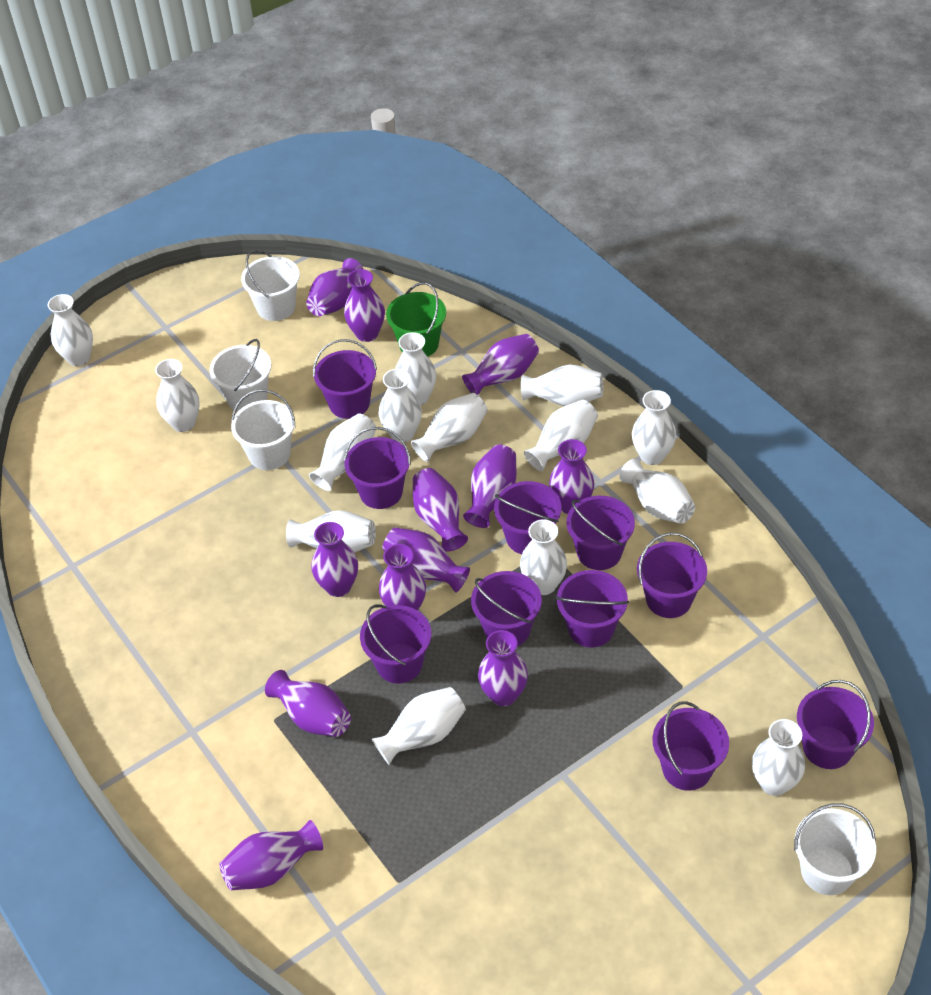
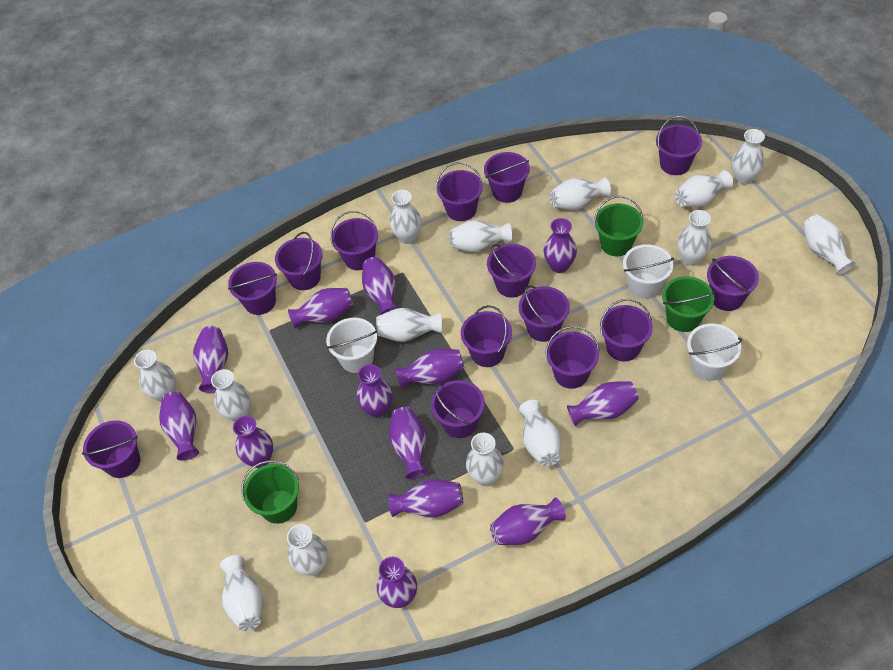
green bucket: [386,282,446,356] = 1 -> [241,460,299,524] [594,196,643,256] [662,276,715,332] = 3
purple bucket: [313,339,377,419] [344,427,411,509] [360,604,431,683] [471,571,542,646] [494,481,561,554] [555,570,629,647] [566,496,635,570] [637,533,707,618] [652,701,729,791] [797,680,874,769] = 10 -> [82,420,140,478] [228,262,277,315] [275,232,323,290] [330,211,378,270] [431,380,485,438] [436,162,483,221] [461,305,512,367] [484,152,530,203] [487,244,536,298] [519,286,570,342] [545,326,600,389] [600,299,653,361] [656,116,702,175] [707,256,759,311] = 14
purple vase: [219,820,323,890] [265,670,351,737] [306,258,363,316] [311,522,358,597] [344,269,385,342] [379,544,426,611] [382,527,470,593] [413,468,468,551] [462,334,539,395] [463,444,516,528] [478,630,528,706] [549,439,594,514] = 12 -> [159,392,199,461] [193,326,228,393] [233,416,273,468] [288,288,354,329] [357,364,393,418] [362,257,398,315] [377,557,417,608] [388,479,463,518] [389,407,428,479] [395,349,464,388] [490,498,566,545] [544,218,577,273] [567,381,639,427] = 13
white bucket: [210,339,271,412] [231,389,295,470] [241,250,300,321] [794,803,876,895] = 4 -> [326,318,377,373] [623,244,674,299] [687,323,742,381] = 3

